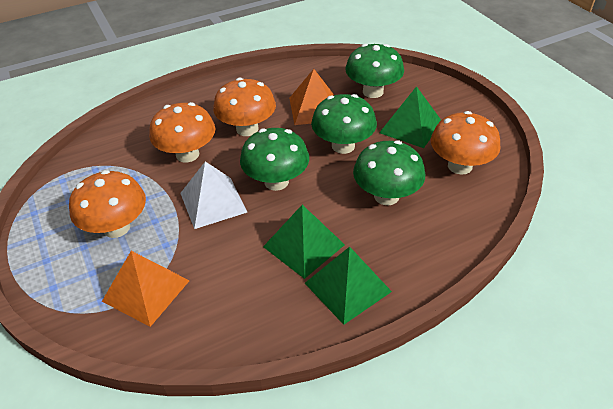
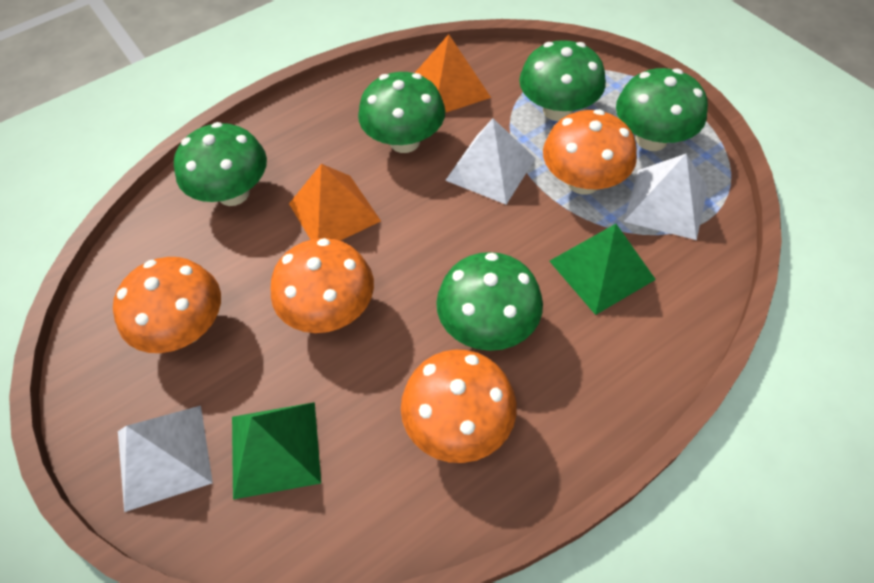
green mushroom: [240,128,309,191] [311,94,377,154] [345,44,404,98] [353,140,425,205] = 4 -> [174,122,267,206] [358,72,445,153] [436,252,543,351] [519,40,606,121] [616,68,708,151] = 5
green pyramid: [263,205,345,279] [305,247,392,325] [379,86,441,148] = 3 -> [232,402,321,500] [550,224,656,315] = 2
white pyramid: [180,162,247,229] = 1 -> [118,406,213,512] [445,119,536,205] [624,154,708,240] = 3

